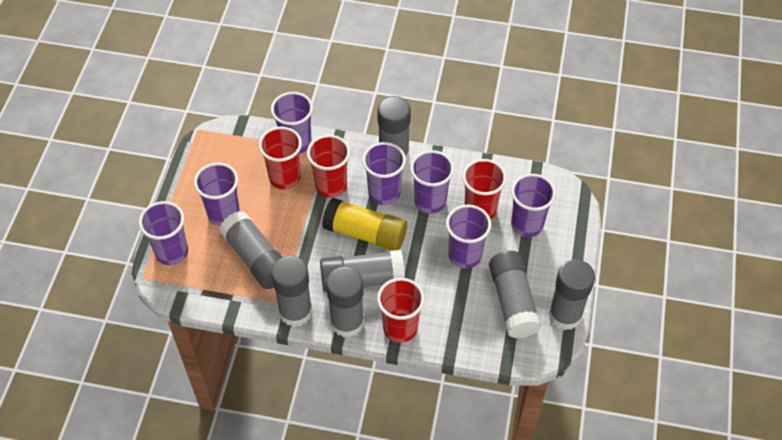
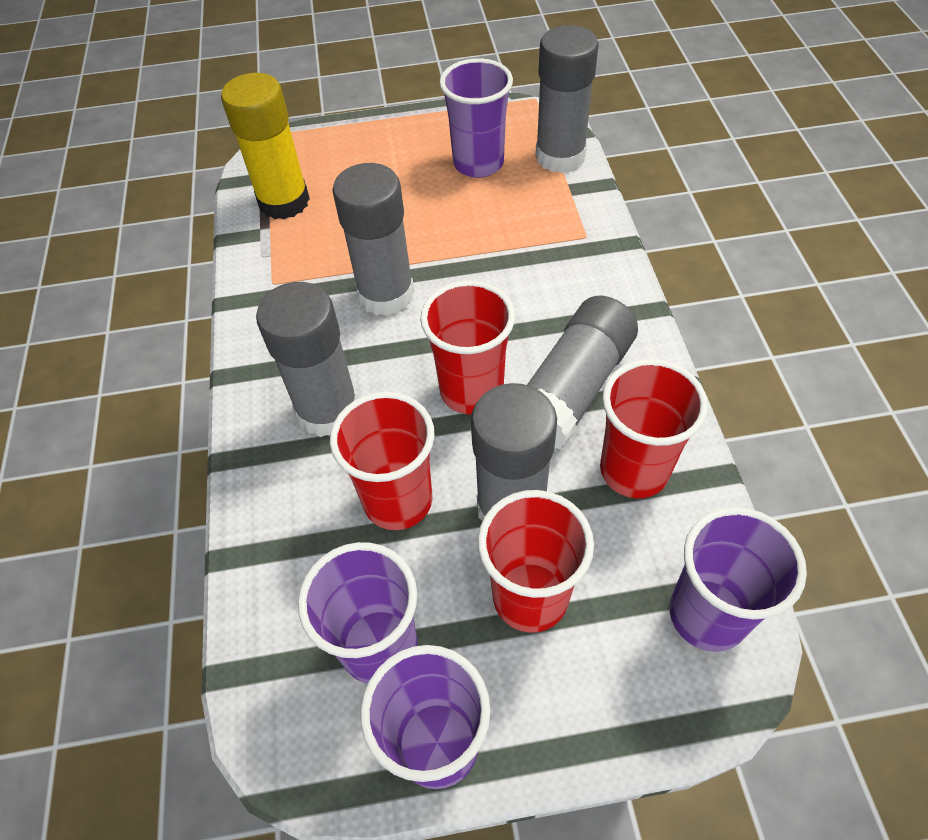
grey glue stick: [219,211,282,289] [271,256,313,327] [320,250,405,292] [326,267,364,337] [377,96,411,162] [489,251,541,338] [548,259,595,330] = 7 -> [256,282,358,437] [332,163,414,316] [471,383,557,521] [527,296,638,450] [535,25,599,173] = 5
purple cup: [139,201,188,265] [194,163,240,226] [271,92,313,153] [362,142,406,205] [410,150,454,214] [446,205,491,269] [511,174,556,237] = 7 -> [298,542,418,684] [360,645,491,789] [439,58,513,178] [670,507,807,652] = 4

